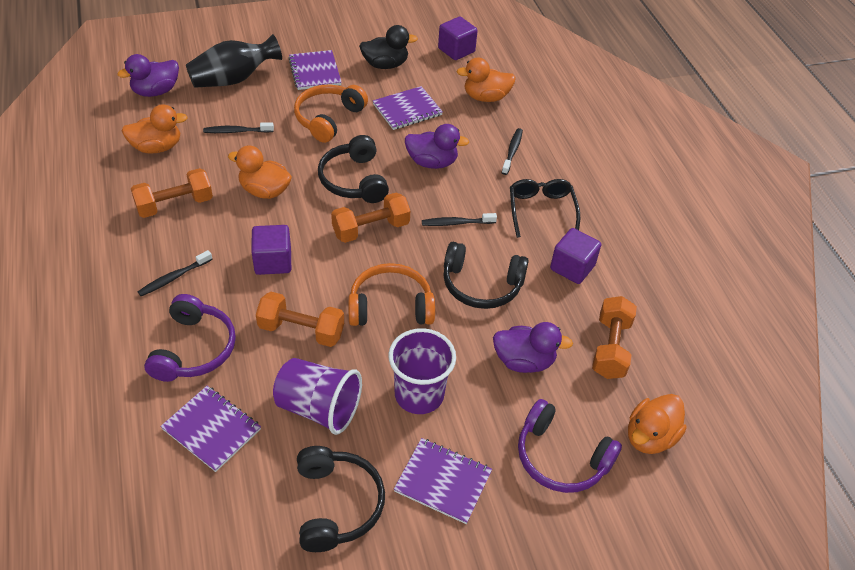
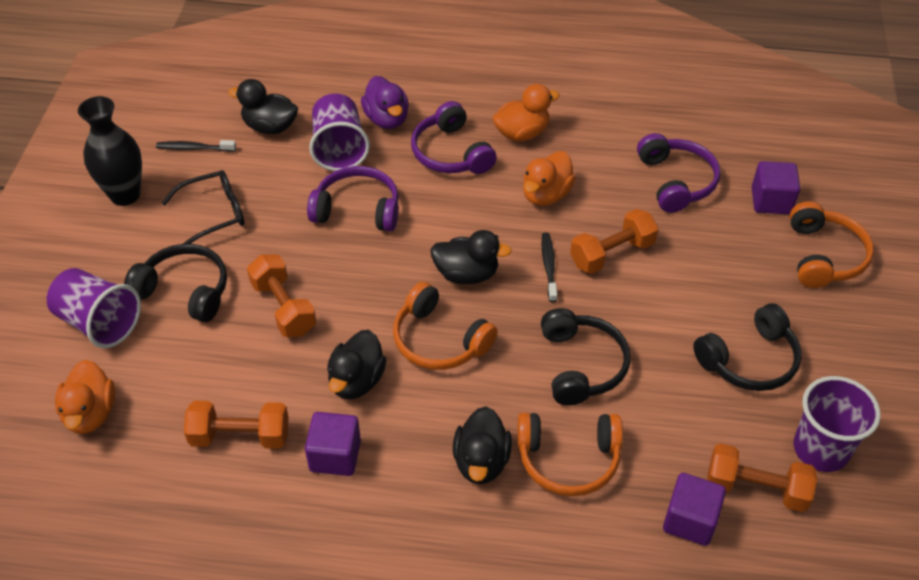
black duck: [359,25,418,69] = 1 -> [228,79,298,134] [327,330,387,399] [430,230,512,284] [453,406,512,484] = 4
black toothbrush: [138,250,212,296] [203,122,274,133] [422,213,497,226] [502,128,523,175] = 4 -> [156,140,236,152] [542,233,557,302] = 2
orange duck: [121,104,188,153] [228,146,292,199] [457,58,516,102] [628,394,687,454] = 4 -> [55,360,115,434] [493,84,560,141] [523,151,576,206] = 3
orange headphones: [294,85,368,143] [348,263,435,326] = 2 -> [393,282,498,370] [517,413,623,496] [790,201,874,288] = 3
purple cup: [273,358,362,435] [388,328,456,414] = 2 -> [47,268,141,348] [309,93,370,171] [793,376,881,472] = 3
purple duck: [117,54,179,97] [405,124,469,169] [493,322,573,373] = 3 -> [361,76,409,129] = 1
purple headphones: [144,294,236,382] [518,399,622,493] = 2 -> [307,166,399,232] [411,101,497,174] [637,133,720,213] = 3
purple notebook: [160,386,261,472] [288,50,342,90] [373,86,443,130] [394,438,492,524] = 4 -> none = 0

